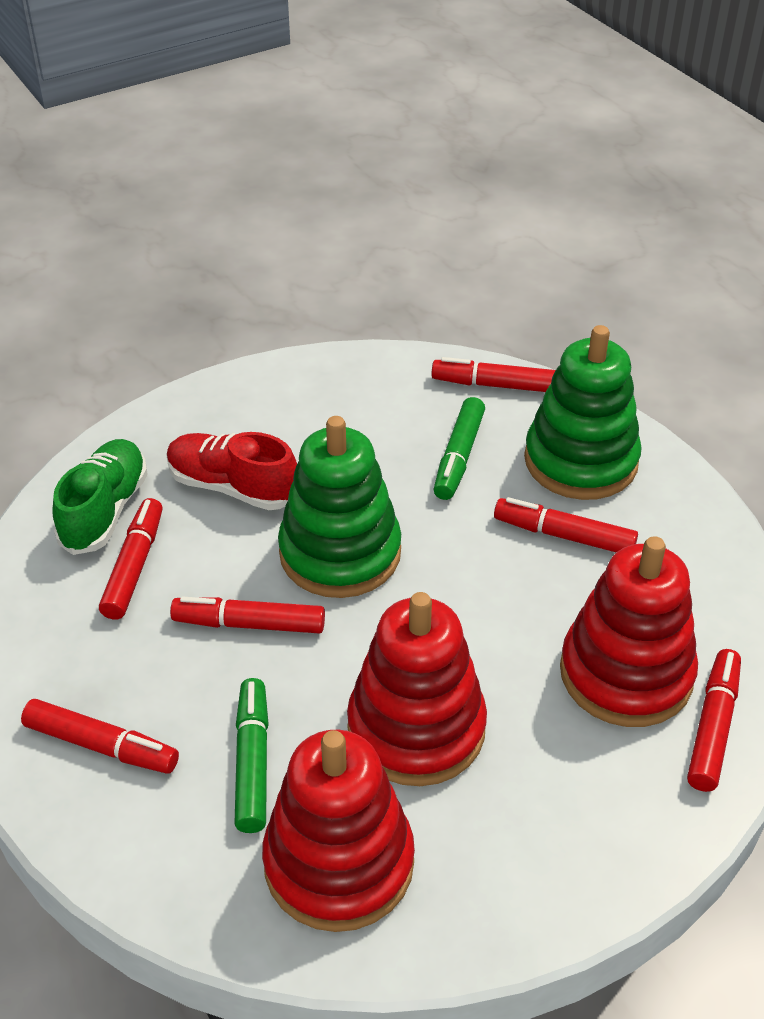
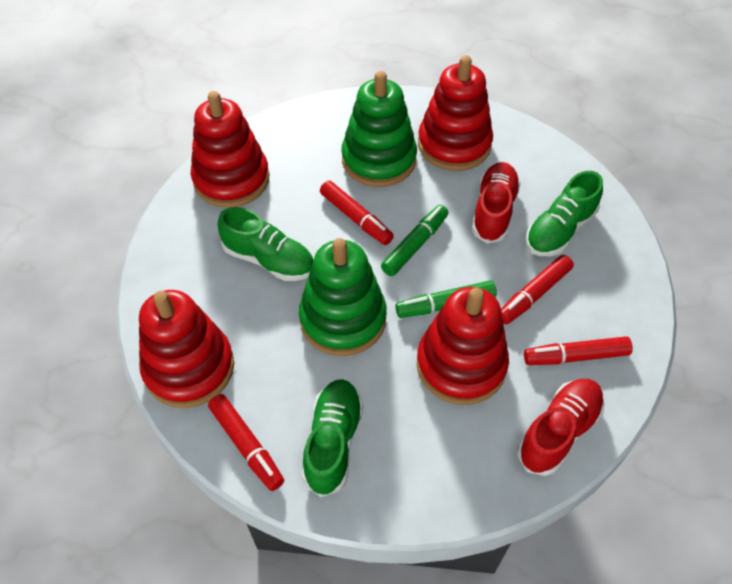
green shoe: [52,439,148,555] = 1 -> [218,207,314,281] [302,379,363,497] [526,171,603,257] = 3
red marker: [21,699,179,774] [99,498,163,619] [170,597,325,633] [432,357,556,392] [494,497,638,553] [687,649,741,792] = 6 -> [208,394,284,491] [320,181,394,245] [501,255,574,324] [524,336,633,365] = 4
red shoe: [167,432,297,510] = 1 -> [472,162,521,244] [517,379,604,476] = 2
red stacking toy: [262,730,415,932] [347,592,487,786] [560,536,698,727] = 3 -> [139,290,234,408] [191,91,269,208] [416,287,509,405] [418,55,493,171] = 4

